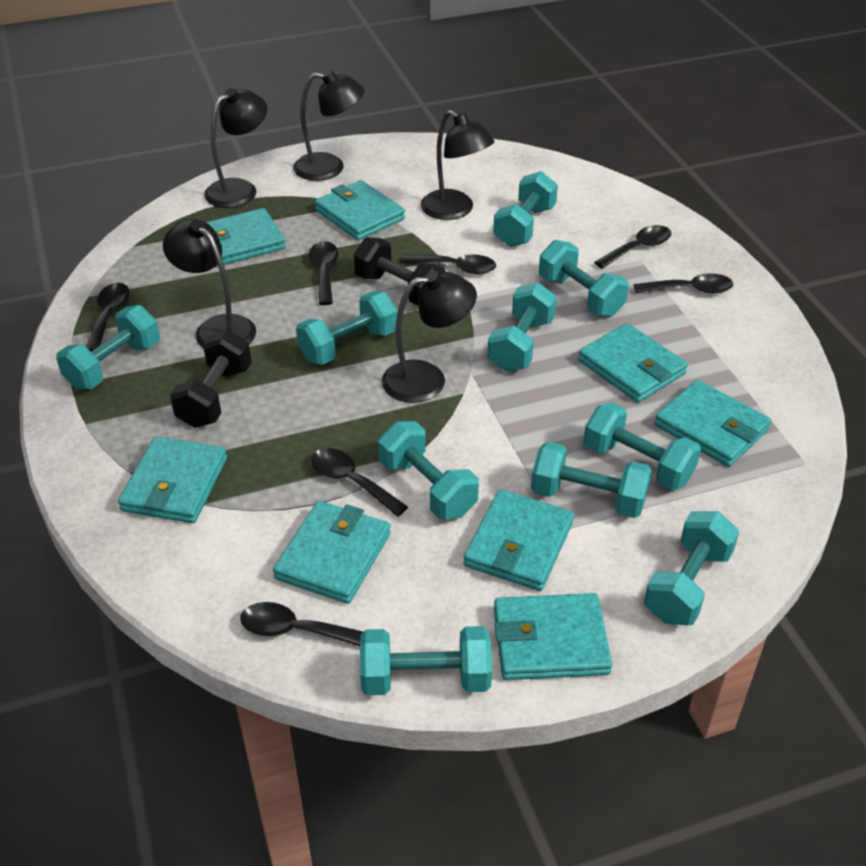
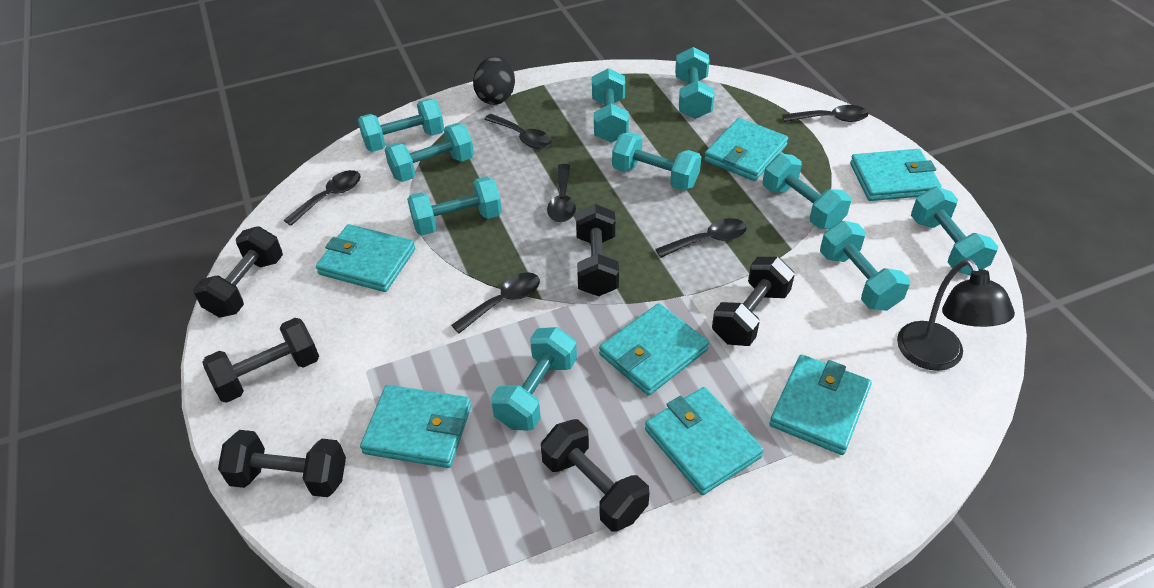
black dumbbell: [170,330,252,428] [354,237,445,306] = 2 -> [193,226,283,318] [203,318,319,403] [218,430,346,497] [541,419,649,531] [576,204,619,296] [712,257,795,346] = 6
black egg: none = 0 -> [473,56,515,105] = 1
black lamp: [163,219,256,348] [204,88,267,208] [293,70,364,181] [382,271,477,403] [421,110,494,220] = 5 -> [897,259,1015,371] = 1
black spoon: [86,283,130,352] [240,602,363,646] [309,241,339,305] [311,448,408,517] [401,254,496,274] [594,225,671,269] [633,273,733,293] = 7 -> [284,170,360,226] [451,272,540,333] [484,114,552,149] [547,164,576,222] [656,218,747,258] [783,105,868,122] = 6
turquoise wallet: [118,436,227,523] [206,208,286,267] [273,501,391,604] [315,180,405,240] [463,489,574,591] [494,593,612,680] [578,323,688,403] [654,380,771,467] = 8 -> [316,224,415,292] [360,385,471,468] [599,303,709,396] [645,387,764,495] [704,118,788,181] [769,354,872,455] [850,149,942,201] = 7

